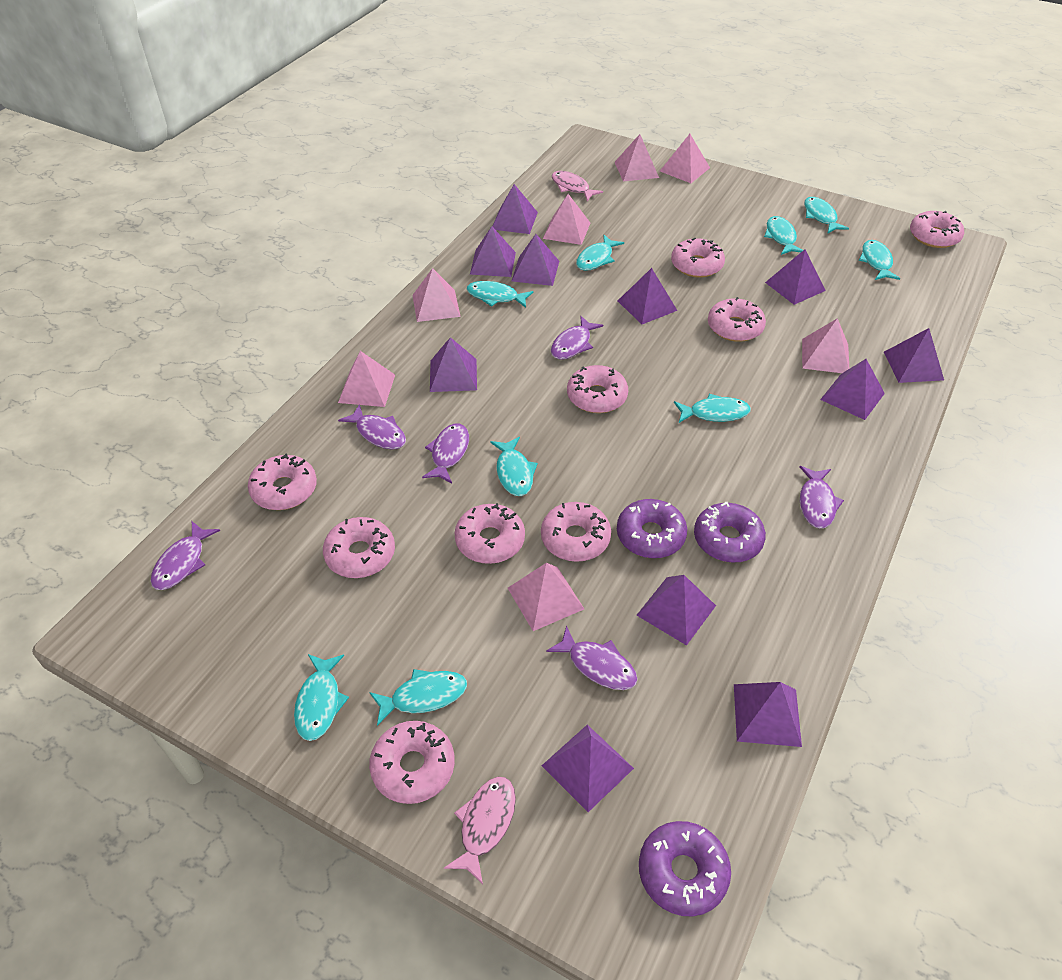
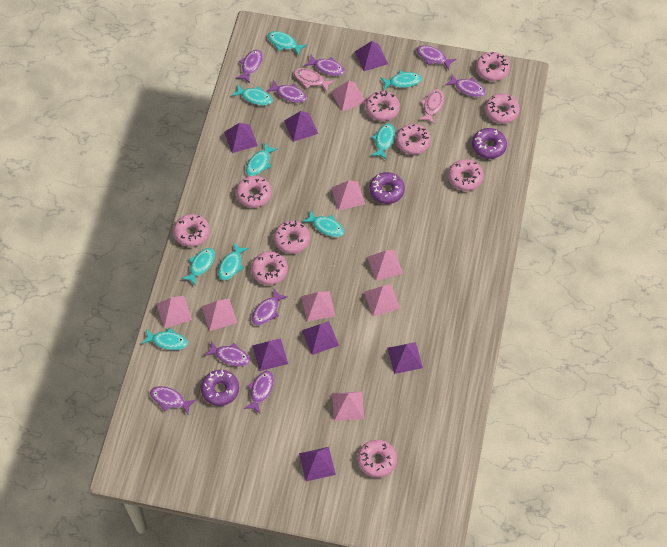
pink donut: [248,453,317,510] [323,517,395,578] [369,721,455,804] [454,503,525,564] [541,502,611,562] [567,365,628,413] [671,237,725,278] [708,297,766,342] [910,211,964,248] = 9 -> [173,214,210,247] [236,176,272,208] [251,251,288,285] [274,221,310,254] [358,440,397,478] [366,91,400,121] [396,124,431,155] [448,159,484,191] [476,52,510,81] [485,93,520,124] = 10
pink pyramid: [338,351,395,407] [412,268,461,322] [508,563,584,631] [543,194,590,245] [615,134,659,181] [660,134,710,183] [802,318,849,373] = 7 -> [157,296,192,328] [202,299,237,331] [301,291,335,321] [331,81,366,111] [332,180,365,211] [332,392,364,421] [364,284,400,316] [367,250,403,281] = 8
purple fish: [151,521,220,590] [338,404,406,450] [422,423,469,483] [546,625,638,690] [551,316,603,360] [799,466,844,529] = 6 -> [150,386,196,414] [204,341,250,367] [235,50,263,83] [244,371,274,413] [252,289,287,326] [266,80,307,103] [304,55,345,76] [417,45,456,70] [445,74,486,97] = 9
purple pyramid: [430,337,477,392] [470,226,516,277] [492,184,538,234] [512,234,559,286] [542,725,634,812] [618,268,678,324] [637,575,716,645] [734,682,802,747] [765,249,826,305] [820,359,885,420] [884,328,944,383] = 11 -> [224,123,258,153] [253,338,288,371] [284,111,318,142] [299,447,336,481] [302,321,339,355] [355,41,388,71] [387,342,423,374] = 7

